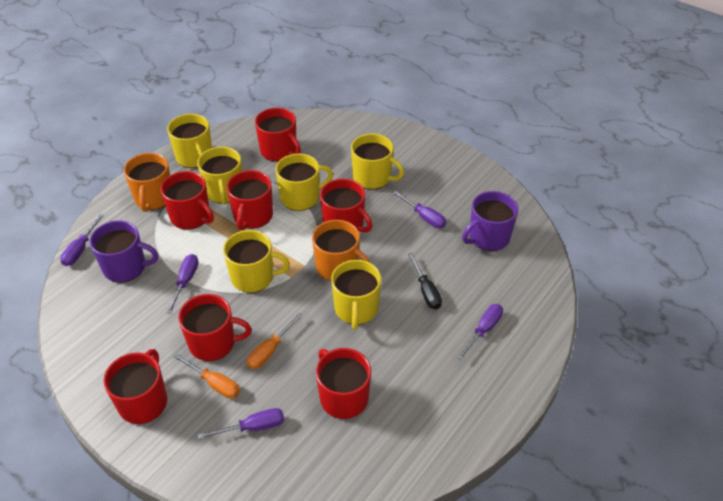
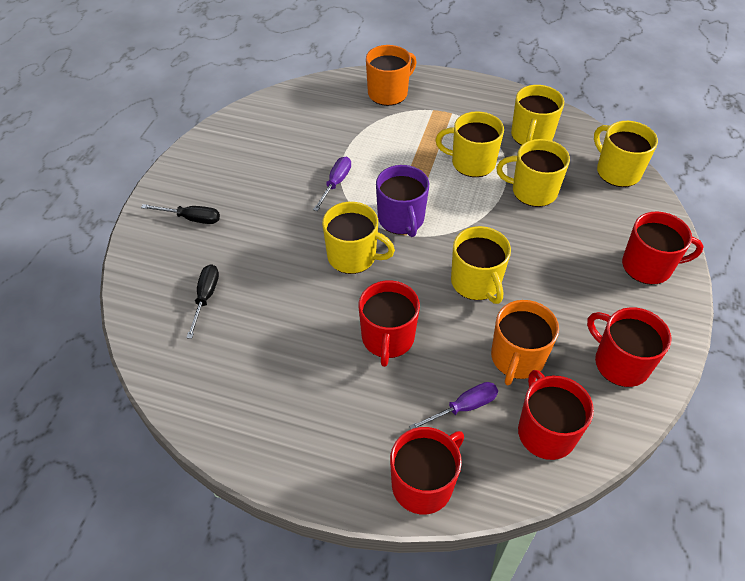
black screwdriver: [408,252,442,309] = 1 -> [141,204,220,224] [186,264,219,339] = 2
orange screwdriver: [173,353,240,399] [247,312,303,369] = 2 -> none = 0
purple mug: [90,221,158,283] [462,191,518,251] = 2 -> [376,165,429,237] = 1
purple screwdriver: [60,214,104,266] [167,254,199,314] [198,408,284,439] [392,190,446,228] [457,304,503,360] = 5 -> [313,157,351,211] [409,382,498,429] = 2
red mug: [103,349,167,424] [160,171,214,230] [178,294,252,361] [227,170,273,231] [255,108,301,162] [316,348,371,419] [320,179,372,232] = 7 -> [359,280,420,367] [390,427,464,515] [518,370,594,460] [587,307,671,387] [622,212,704,285] = 5

